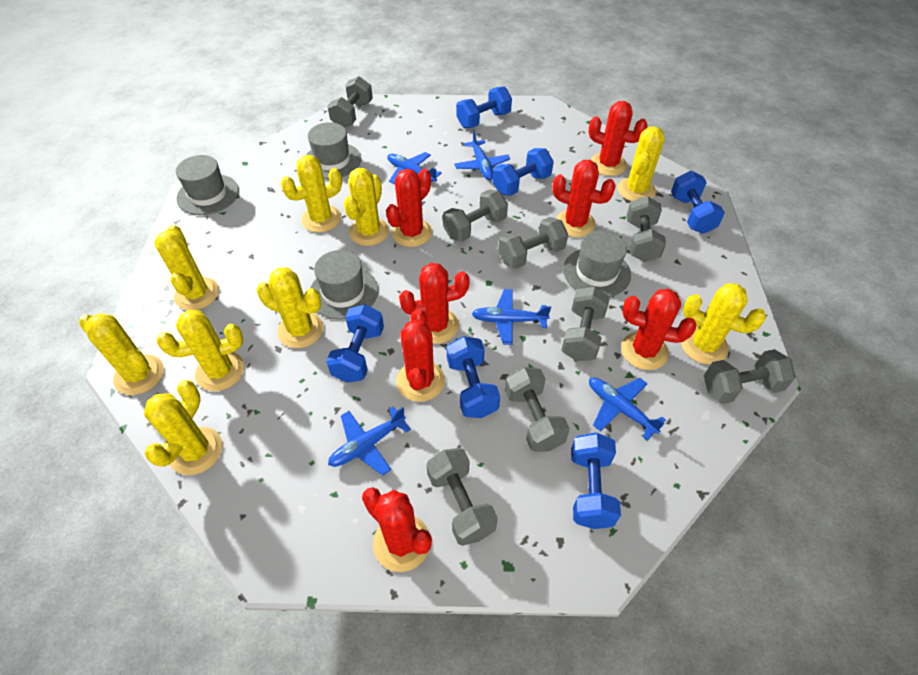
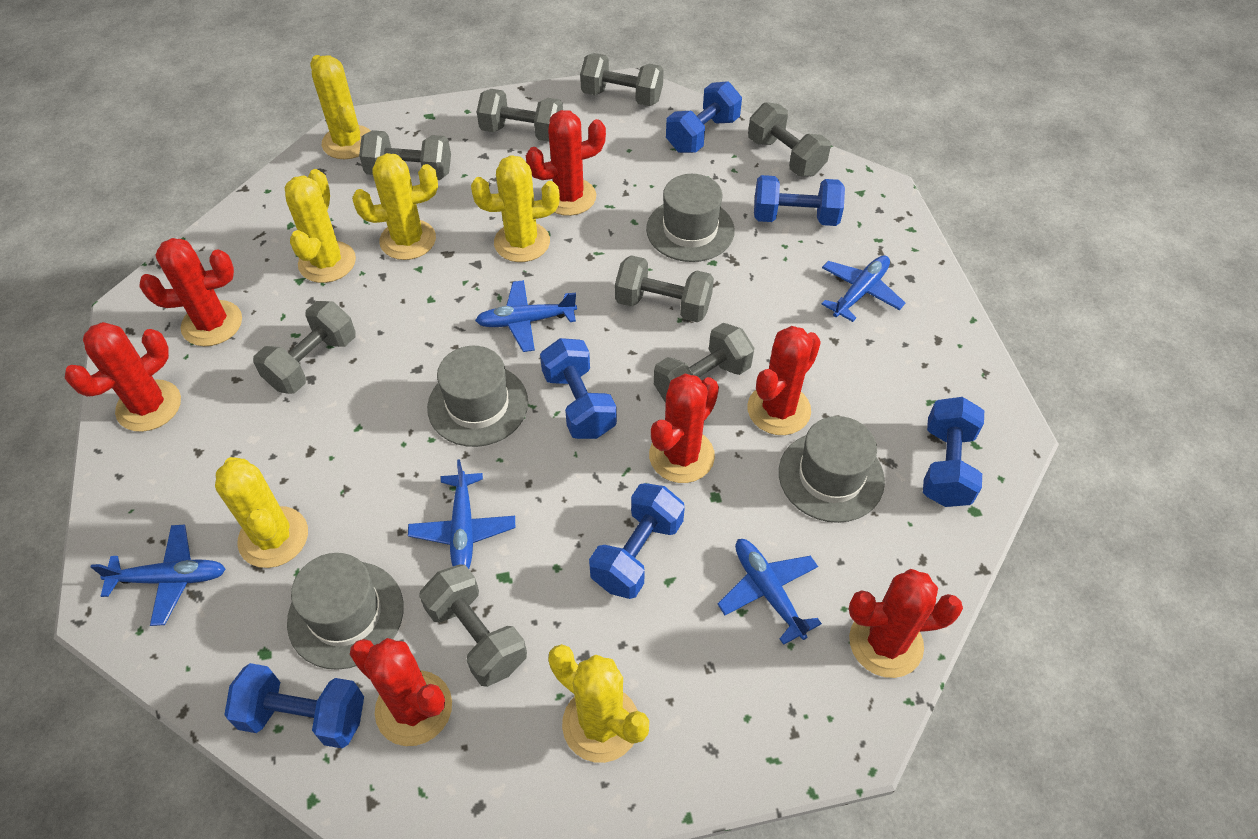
yellow cactus: [79,313,164,395] [144,380,223,475] [154,225,219,310] [157,310,244,391] [257,267,324,348] [281,155,342,233] [344,168,389,246] [618,126,665,201] [681,283,766,365] = 9 -> [215,457,308,568] [285,169,356,283] [310,55,370,159] [352,153,438,260] [471,155,560,262] [548,644,649,763] = 6

